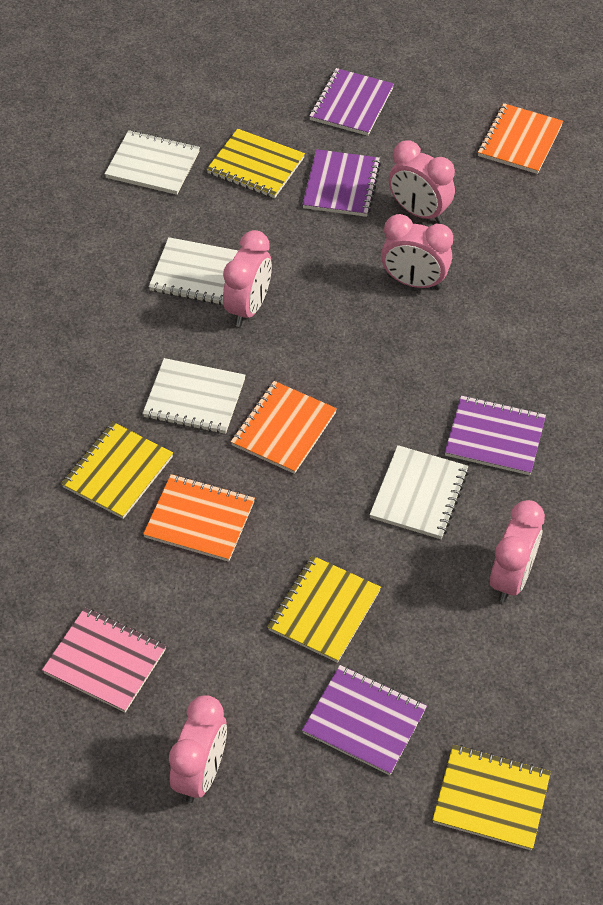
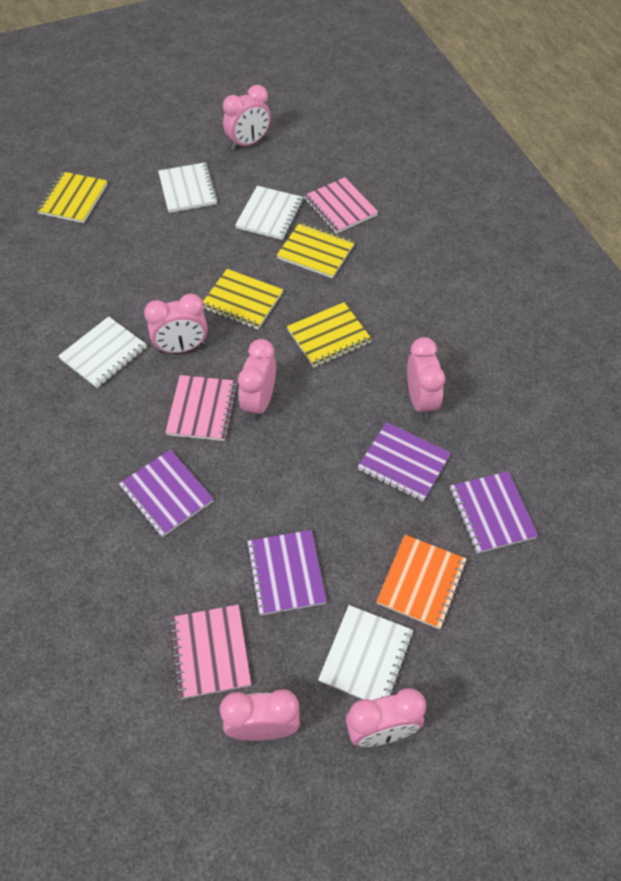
orange notebook: [143,474,255,562] [231,381,337,474] [478,103,563,174] = 3 -> [376,535,467,629] = 1
pink clock: [169,695,227,803] [223,230,272,327] [381,214,453,289] [389,140,455,224] [490,500,545,602] = 5 -> [144,294,208,353] [220,689,300,741] [223,85,271,150] [238,339,276,421] [346,688,426,747] [407,337,445,419] = 6
pink notebook: [42,608,166,712] = 1 -> [165,375,238,441] [169,605,251,699] [304,177,378,234] = 3

